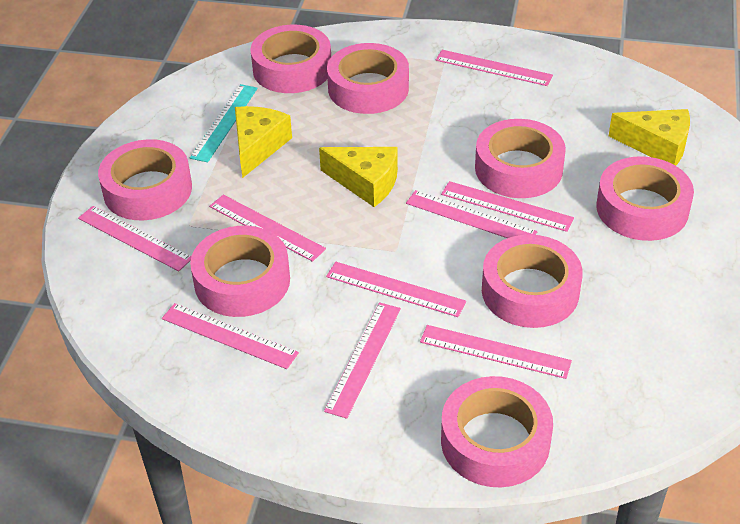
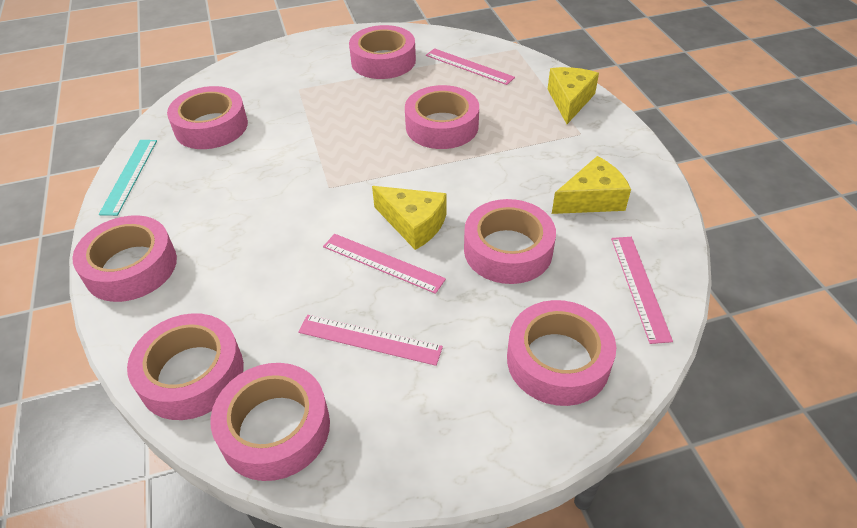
pink ruler: [78,206,191,271] [162,303,299,369] [209,195,326,262] [324,302,401,419] [326,262,466,317] [406,190,537,238] [420,325,572,379] [436,50,553,86] [441,181,574,232] = 9 -> [298,315,443,366] [323,234,446,294] [426,48,515,85] [611,237,673,344] = 4

